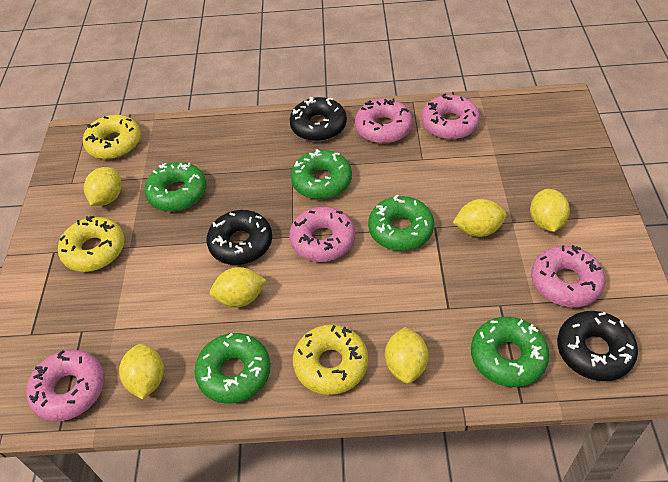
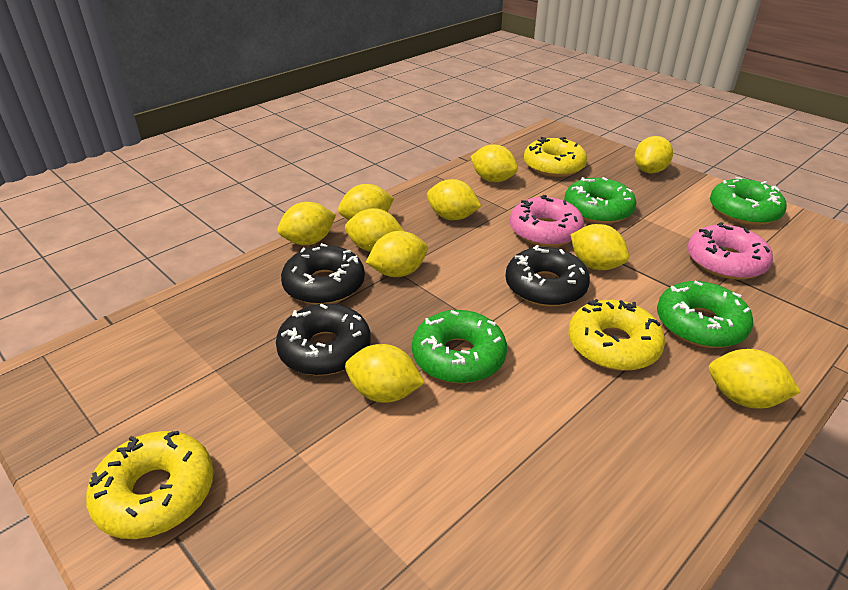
green donut: [145,162,206,211] [195,333,271,404] [291,149,352,199] [368,195,434,251] [471,317,549,387] = 5 -> [412,310,507,384] [564,177,636,224] [657,281,753,348] [710,177,787,225] = 4
pink donut: [26,350,104,422] [289,207,355,262] [355,99,413,144] [421,94,480,139] [531,245,605,307] = 5 -> [510,195,584,247] [687,222,773,280] = 2
yellow lemon: [84,167,122,206] [119,344,164,400] [210,267,267,307] [385,327,428,384] [453,199,506,237] [530,189,570,232] = 6 -> [277,202,336,245] [338,184,394,220] [345,208,404,252] [345,344,425,403] [366,231,428,277] [427,179,481,220] [471,144,518,182] [571,224,629,270] [635,136,673,174] [709,349,801,409] = 10

